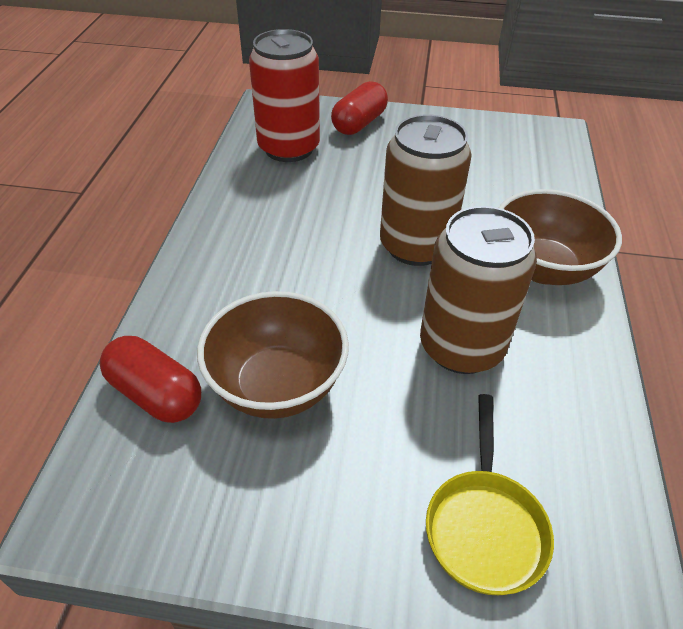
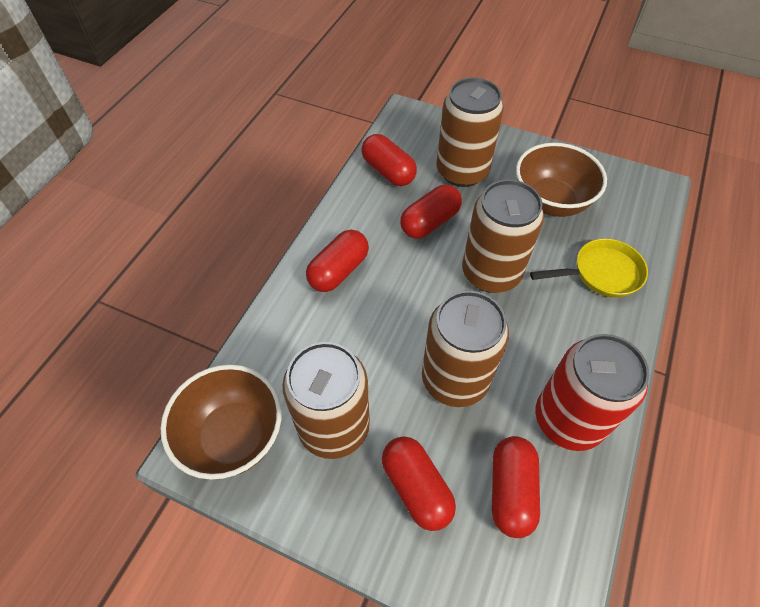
brown can: [380,114,472,266] [420,206,537,374] = 2 -> [282,342,370,459] [422,291,509,407] [437,78,504,187] [462,180,544,293] = 4
red capsule: [100,336,201,423] [331,81,388,135] = 2 -> [306,229,369,292] [361,134,417,186] [382,436,456,531] [400,185,462,239] [492,436,540,538] = 5

